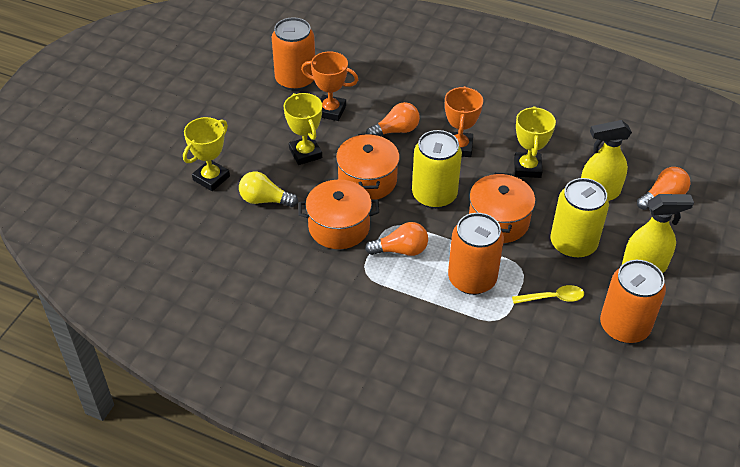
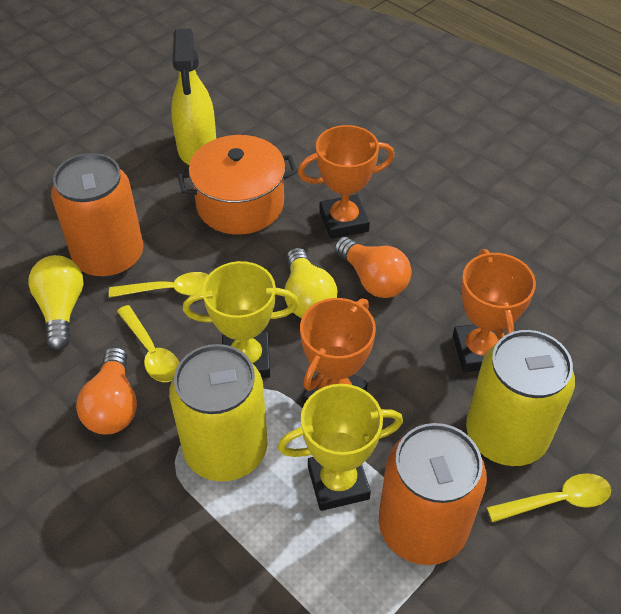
orange can: [272,17,315,91] [448,213,504,295] [600,260,666,343] = 3 -> [51,153,143,278] [379,423,487,565] = 2
orange light bulb: [365,222,428,256] [366,102,420,136] [637,167,690,210] = 3 -> [76,347,137,435] [334,237,411,298] = 2
orange pot: [298,180,379,249] [336,134,400,200] [469,173,535,243] = 3 -> [178,135,297,235] = 1
orange trophy: [301,51,358,121] [445,86,483,157] = 2 -> [298,125,395,239] [300,298,376,404] [453,249,536,372] = 3
yellow light bulb: [239,172,298,207] = 1 -> [28,255,84,350] [285,247,338,318] = 2
yellow spoon: [512,285,584,304] = 1 -> [109,272,209,298] [117,305,179,382] [487,473,611,522] = 3
yellow spray bottle: [581,120,632,201] [622,194,694,273] = 2 -> [171,29,216,165] = 1
yellow trophy: [183,117,230,191] [284,93,322,165] [514,106,556,178] = 3 -> [183,261,299,378] [278,384,403,511] = 2

